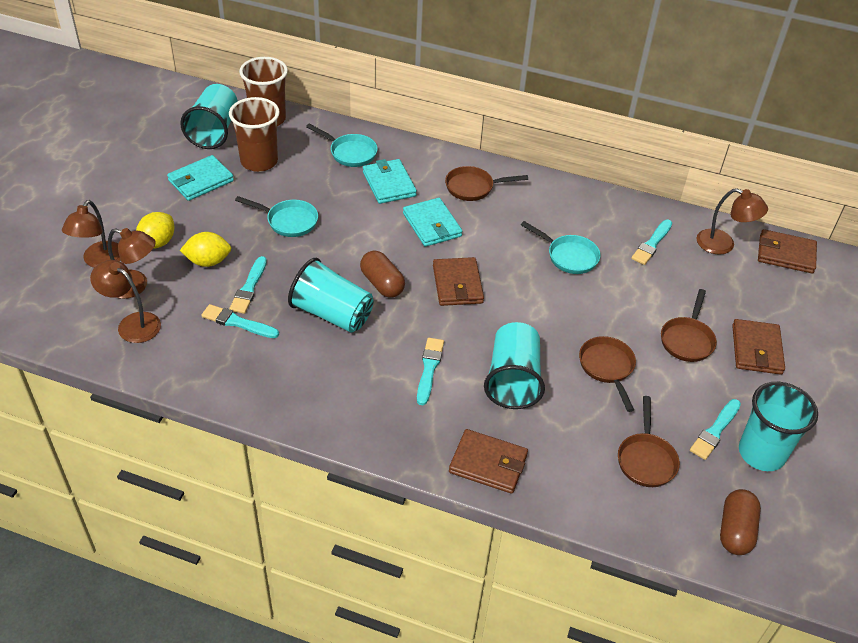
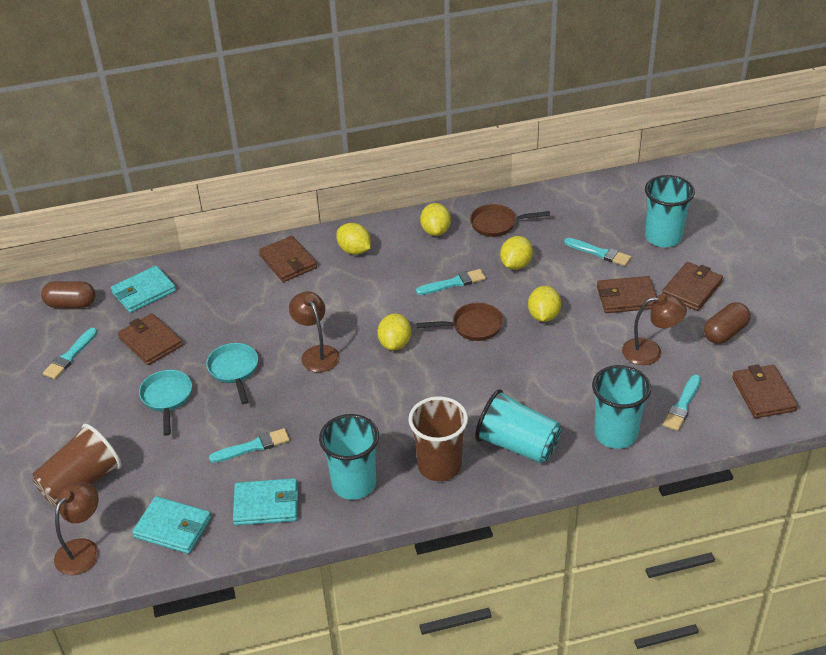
brown lamp: [62,200,120,268] [90,260,161,343] [108,228,156,299] [697,188,768,255] = 4 -> [54,482,99,575] [289,291,340,372] [622,295,687,365] = 3
brown pan: [445,166,528,201] [579,336,636,412] [618,396,680,487] [661,289,717,362] = 4 -> [416,303,503,341] [470,204,550,237] = 2
brown wallet: [433,257,484,306] [449,429,528,494] [732,319,785,375] [758,229,817,274] = 4 -> [118,313,183,365] [259,236,317,282] [597,276,657,313] [662,262,723,311] [732,364,798,418] = 5
turquoise pan: [235,196,318,237] [306,124,378,167] [521,221,601,274] = 3 -> [139,370,192,436] [206,343,258,404] = 2
yellow lemon: [136,212,174,249] [180,232,231,267] = 2 -> [336,223,371,255] [377,314,411,351] [420,203,451,236] [500,236,533,270] [528,286,561,322] = 5

